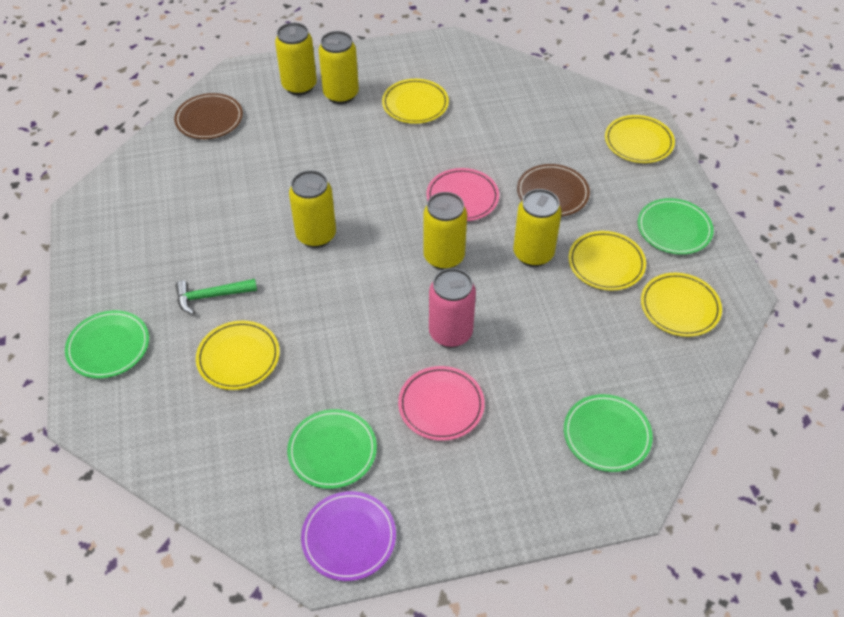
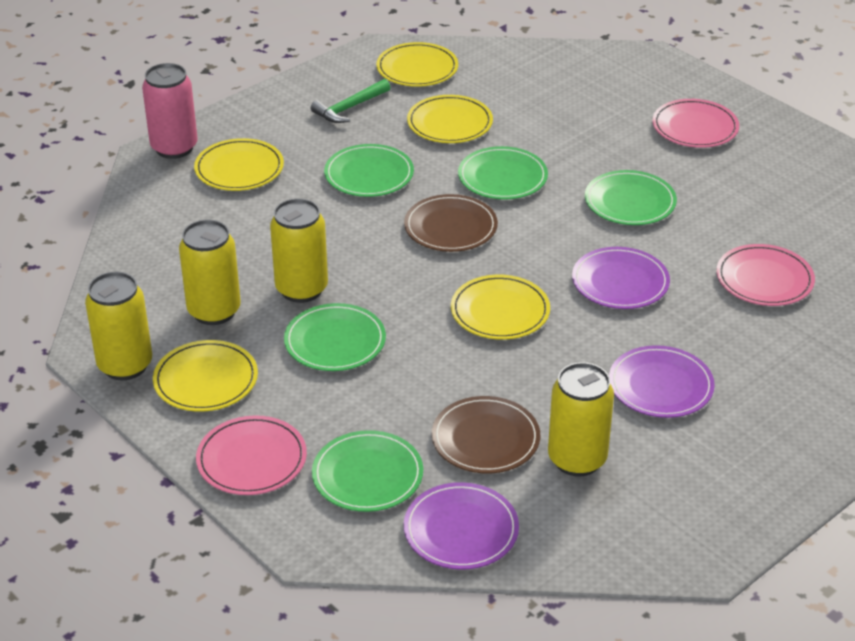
green plate: [65,310,149,379] [287,409,377,489] [564,394,653,472] [638,198,714,255] = 4 -> [284,303,386,371] [312,430,423,512] [324,144,414,197] [458,146,548,200] [585,170,677,225] = 5
pink plate: [398,366,485,441] [426,168,499,221] = 2 -> [196,415,307,495] [652,99,739,148] [716,244,815,306] = 3
purple plate: [301,491,396,581] = 1 -> [404,482,519,570] [572,247,670,309] [609,345,715,418] = 3
yellow can: [275,23,317,95] [289,170,336,248] [318,31,359,104] [423,192,467,270] [513,189,562,267] = 5 -> [85,271,152,380] [179,219,241,325] [270,198,328,303] [548,362,614,476] = 4

